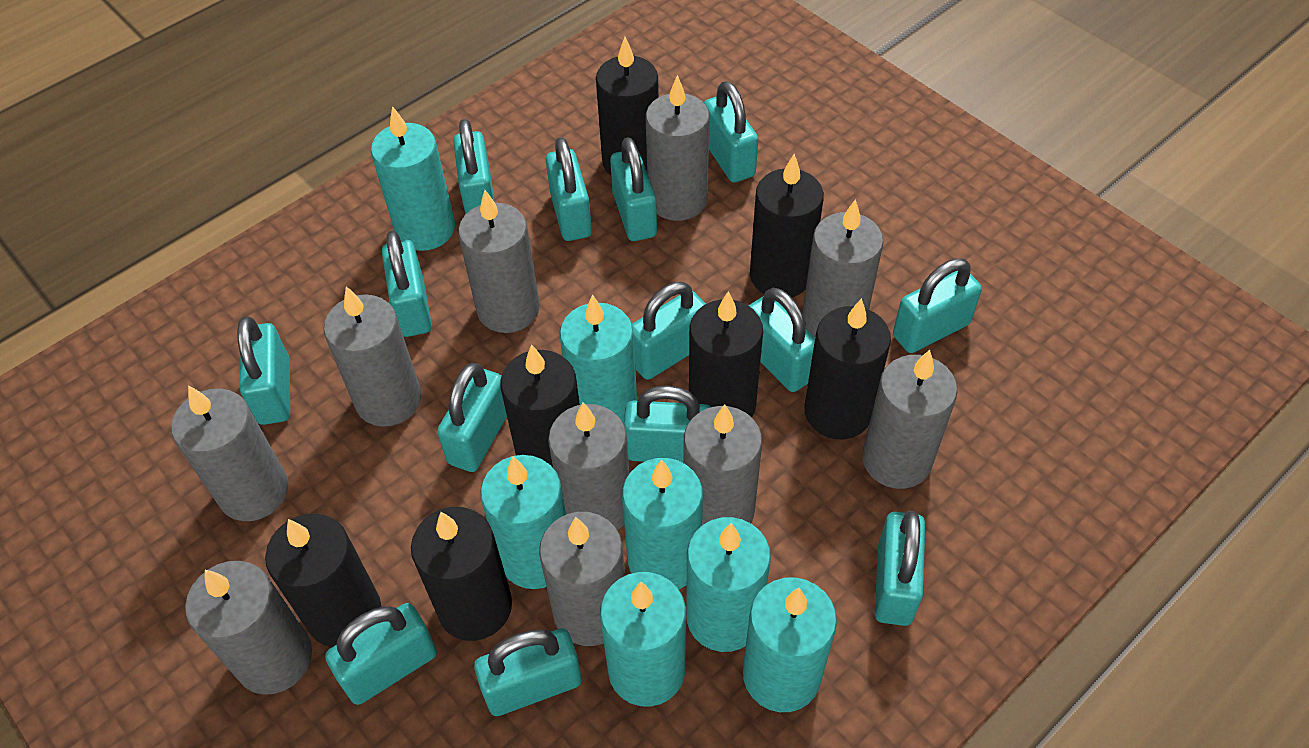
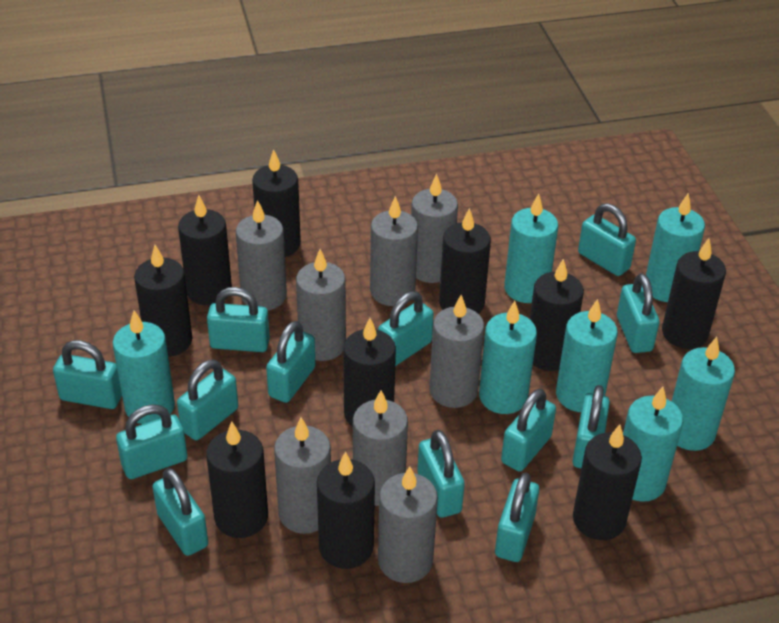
black candle: [265,514,381,647] [411,507,512,641] [500,344,580,467] [596,37,659,176] [689,291,763,417] [750,154,824,297] [804,298,891,439] = 7 -> [134,245,192,357] [178,195,232,305] [206,421,268,538] [252,149,301,257] [317,451,375,569] [343,318,396,427] [439,208,491,314] [530,259,584,371] [573,425,642,540] [662,238,726,349] = 10
grey candle: [171,386,289,521] [185,561,312,695] [324,286,421,427] [458,190,540,333] [539,512,625,646] [548,402,630,530] [646,75,710,221] [684,404,762,525] [802,199,884,337] [862,350,958,489] = 10 -> [236,200,287,310] [274,417,331,534] [296,249,346,361] [353,390,408,506] [370,196,418,306] [378,466,438,583] [411,174,458,283] [429,295,484,408] = 8
turquoise padlock: [237,316,290,425] [325,603,437,705] [382,231,432,337] [437,363,507,472] [453,119,495,215] [474,628,582,716] [546,137,592,241] [610,137,657,241] [624,385,711,463] [632,282,706,380] [704,81,758,183] [748,288,815,392] [875,511,925,626] [893,258,982,353] = 14 -> [53,340,122,409] [116,404,187,479] [152,468,208,556] [177,359,238,440] [207,287,270,352] [266,321,316,403] [378,291,434,366] [417,430,465,518] [495,473,539,562] [501,389,556,472] [573,385,610,468] [578,203,636,276] [617,273,659,353] = 13

